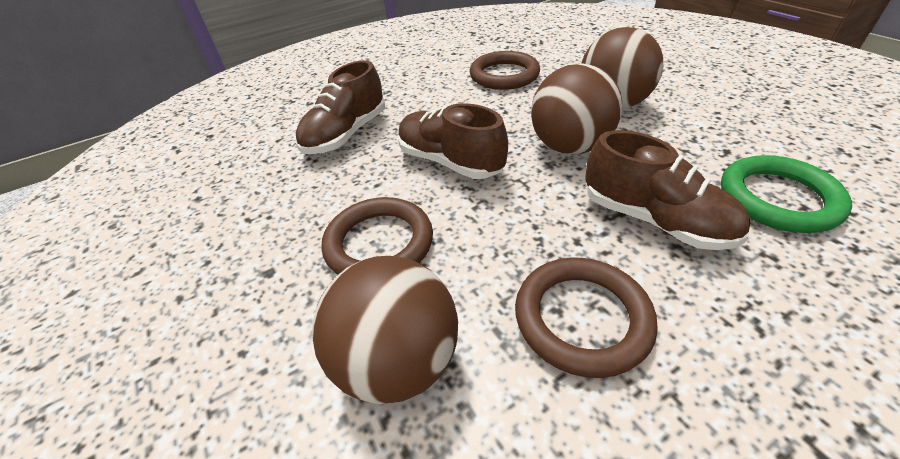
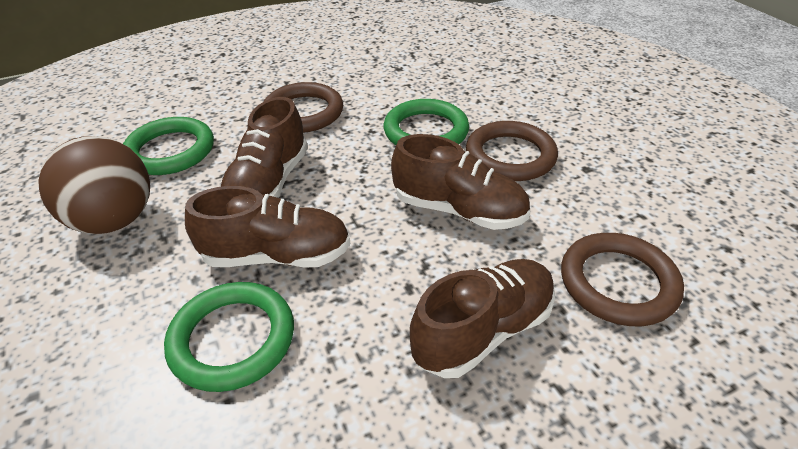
brown ball: [312,256,458,404] [531,63,622,154] [582,27,663,109] = 3 -> [38,136,150,234] = 1
brown shoe: [296,60,385,154] [398,103,508,179] [585,130,750,250] = 3 -> [185,186,350,268] [220,97,308,198] [391,134,530,230] [410,259,555,378] = 4
green ring: [721,155,852,233] = 1 -> [123,117,214,175] [164,282,294,392] [384,99,469,145] = 3

